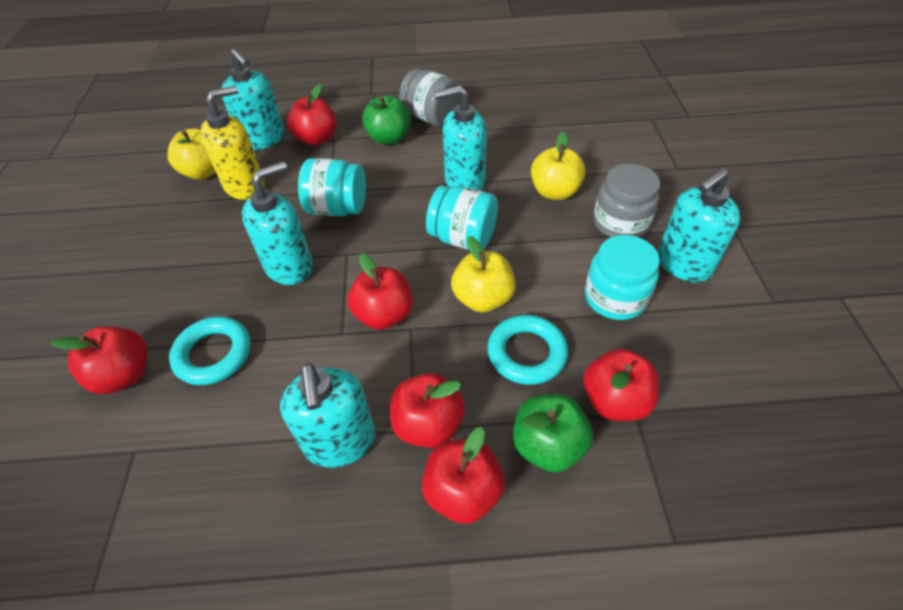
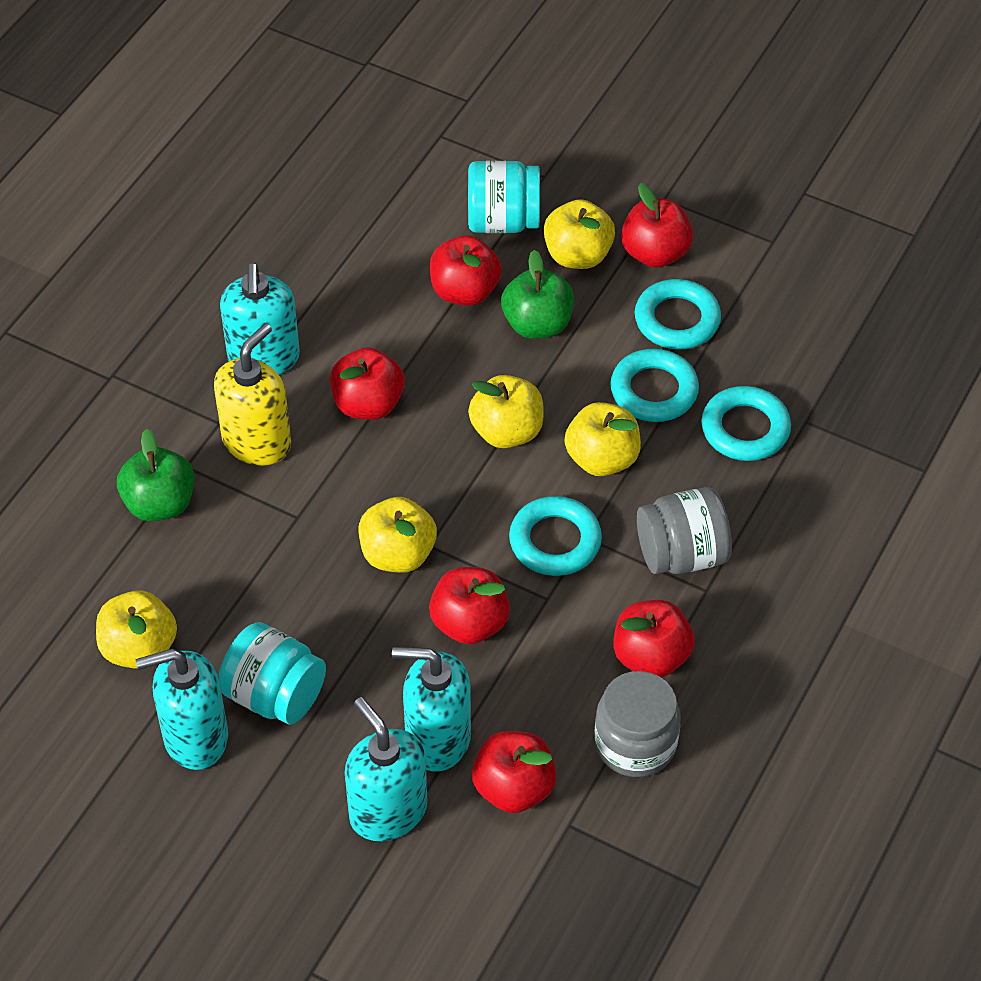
turquoise jar: [298,158,366,216] [426,185,498,250] [585,235,660,320] = 3 -> [218,622,326,725] [468,161,540,233] = 2
turquoise ring: [169,316,251,385] [487,315,568,385] = 2 -> [509,496,602,576] [610,349,699,422] [635,279,721,350] [701,386,791,461] = 4
turquoise soap dispenser: [222,48,284,150] [242,161,313,285] [280,363,375,468] [435,85,487,190] [658,168,740,282] = 5 -> [136,649,228,770] [220,263,300,375] [345,697,427,841] [392,647,471,772] = 4
yellow apple: [168,129,216,180] [451,236,516,313] [531,132,586,200] = 3 -> [96,590,177,669] [359,497,437,573] [468,375,544,448] [544,199,615,269] [565,402,641,476] = 5

